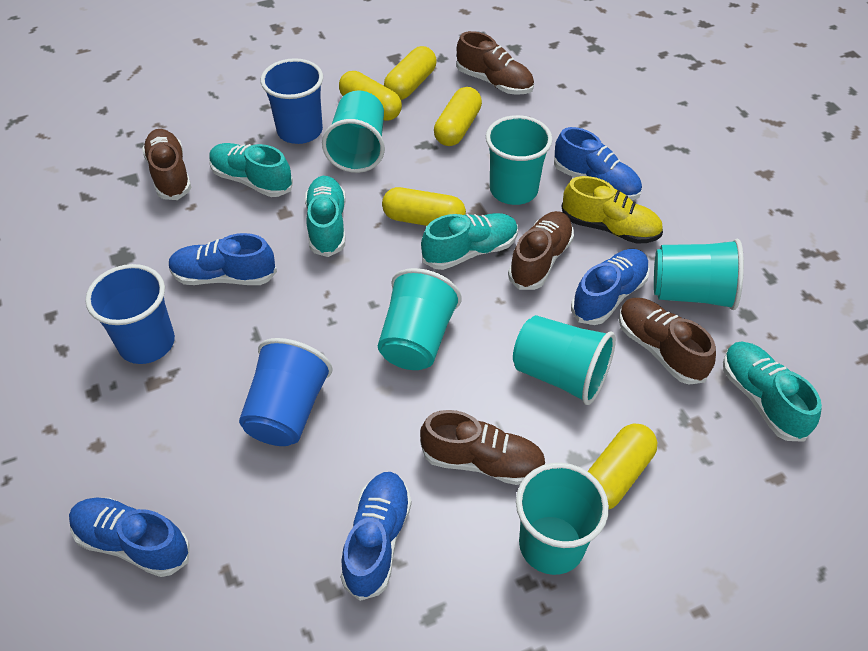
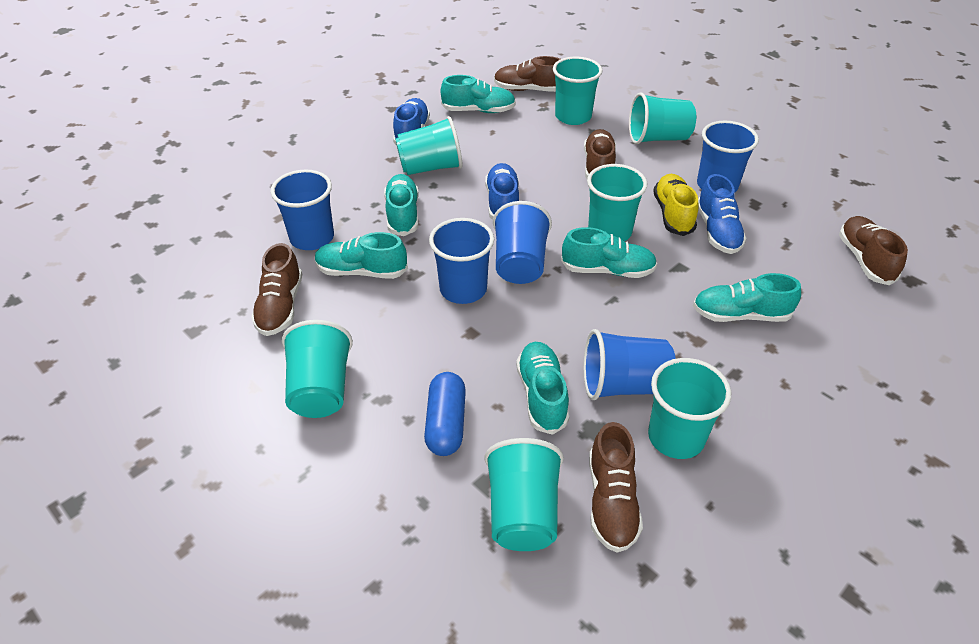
blue capsule: none = 0 -> [424,372,466,456] = 1
blue cup: [85,264,175,364] [239,338,333,446] [261,58,323,144] = 3 -> [270,169,334,250] [429,218,494,304] [493,201,552,284] [584,329,676,400] [697,121,759,192] = 5
blue shoe: [69,498,190,577] [168,233,277,285] [341,472,411,601] [554,127,642,200] [571,249,650,325] = 5 -> [393,98,430,145] [485,163,519,220] [698,174,747,254] = 3
turquoise cup: [322,91,385,173] [378,268,461,370] [486,115,553,205] [513,315,616,405] [516,463,609,575] [654,239,744,310] = 6 -> [282,320,353,418] [395,116,463,175] [484,438,564,551] [553,57,603,125] [587,164,647,241] [629,92,696,145] [648,358,731,459] = 7
turquoise shoe: [209,143,293,197] [305,176,346,257] [421,213,518,270] [723,342,822,442] = 4 -> [315,232,408,279] [384,174,419,236] [441,75,516,113] [516,342,569,435] [561,227,657,278] [693,273,801,322] = 6
yellow capsule: [339,71,402,121] [382,187,466,226] [384,46,437,100] [434,87,482,146] [587,424,657,509] = 5 -> none = 0

